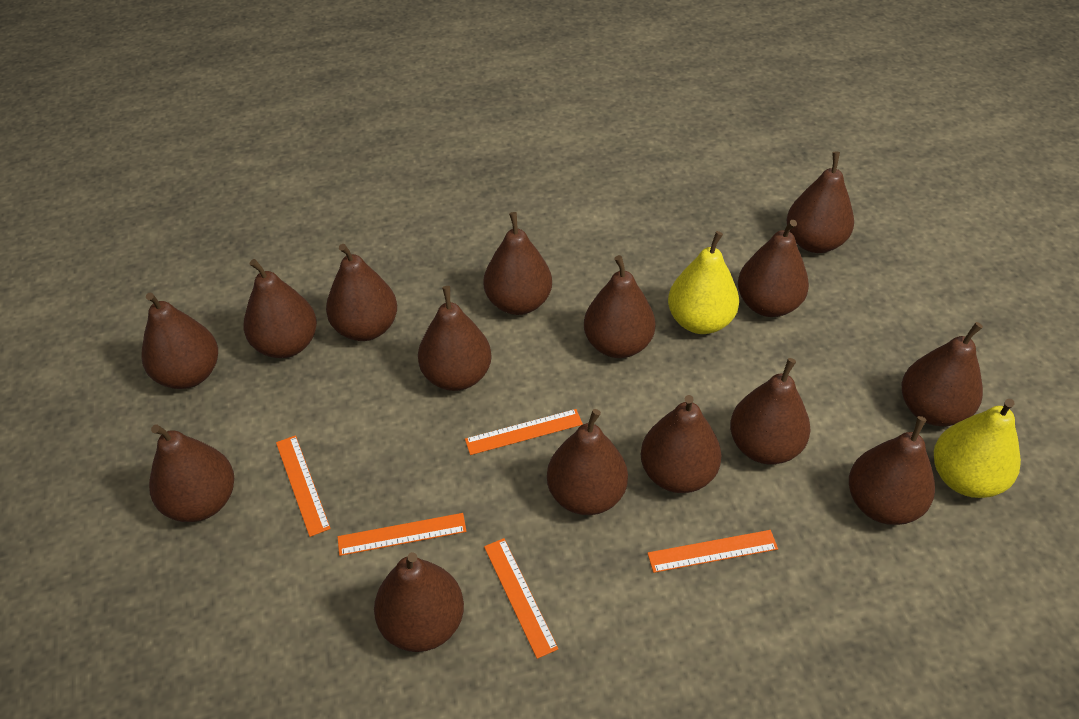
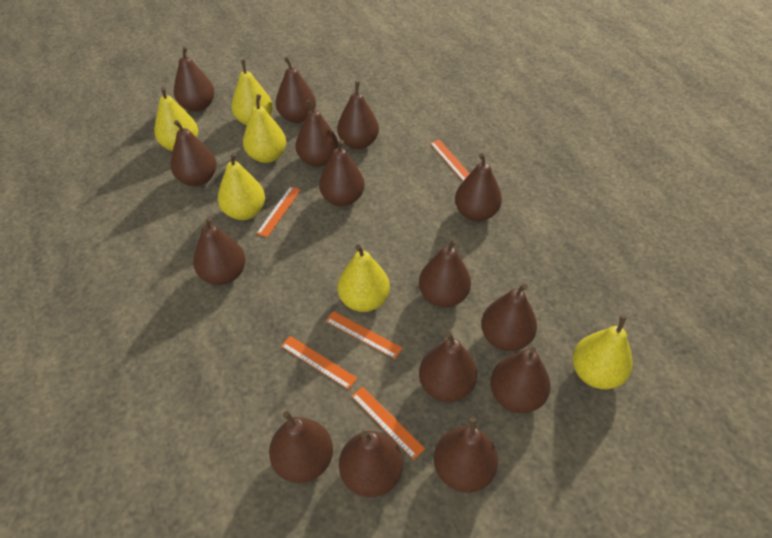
yellow pear: [668,231,739,334] [934,399,1021,498] = 2 -> [154,87,198,151] [218,152,265,220] [231,60,273,126] [243,94,286,163] [338,244,390,312] [572,315,633,389] = 6

